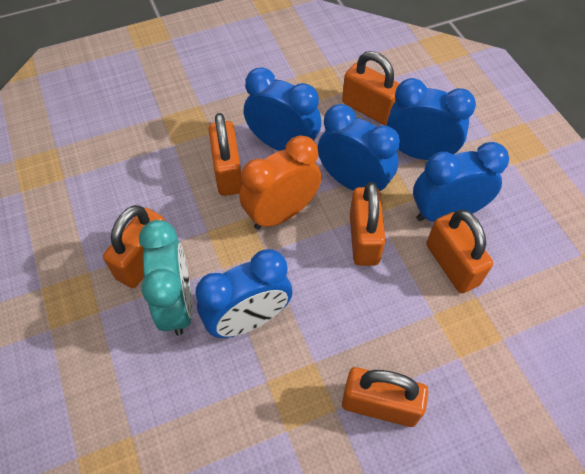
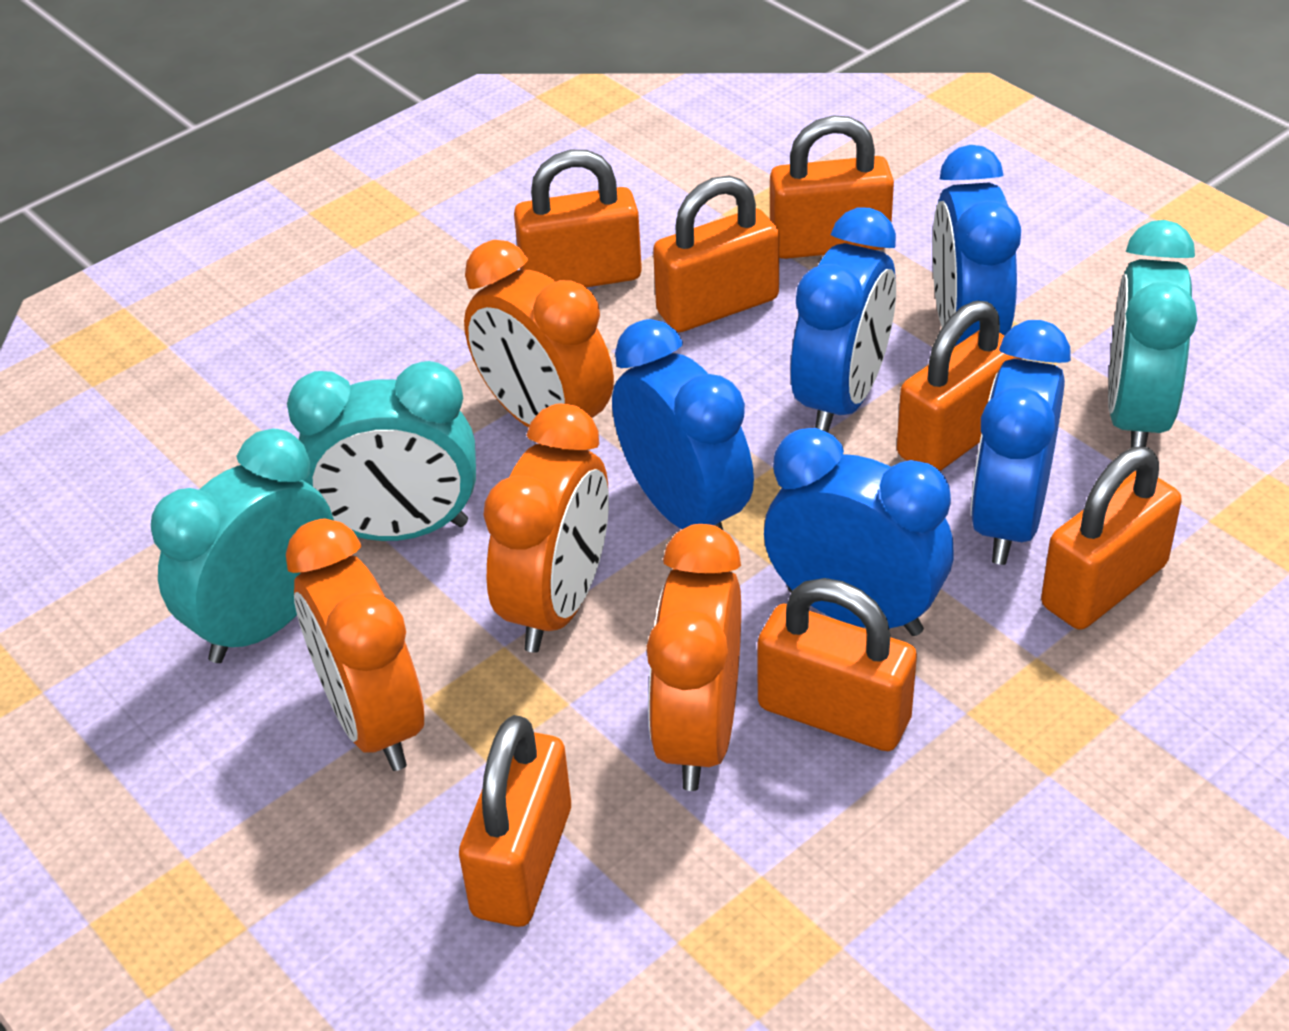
orange clock: [239,135,321,230] = 1 -> [286,518,424,771] [464,240,614,428] [483,404,609,653] [646,524,741,791] = 4
orange padlock: [103,205,165,288] [209,113,243,196] [342,51,400,126] [342,367,428,427] [350,182,386,266] [426,210,493,293] = 6 -> [459,715,571,927] [514,150,642,288] [653,175,779,332] [757,578,917,751] [770,115,894,259] [897,301,1022,471] [1041,447,1182,630] = 7
turquoise clock: [139,220,192,336] = 1 -> [151,429,334,663] [287,361,476,541] [1108,220,1198,448] = 3

